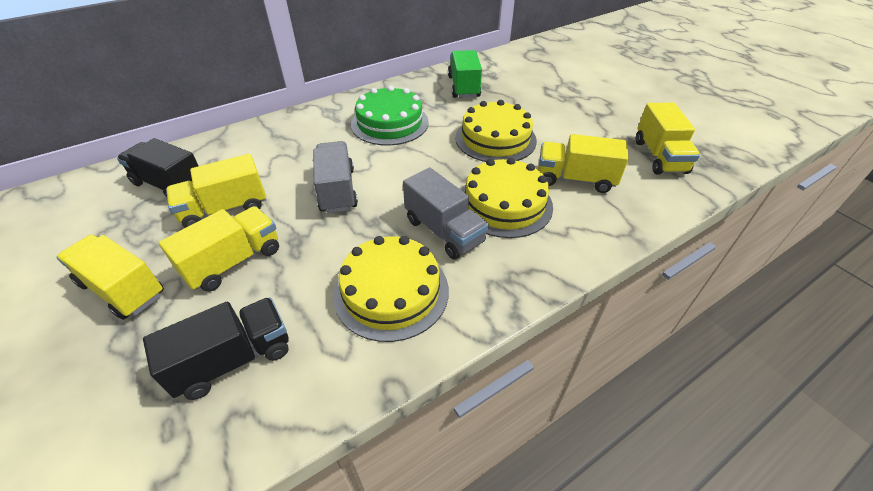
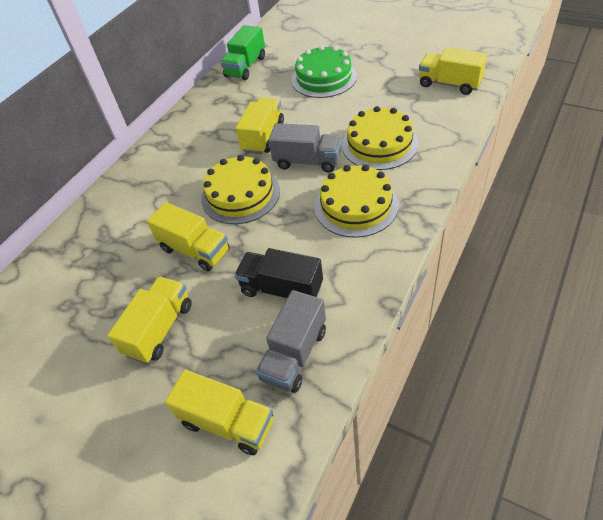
black truck: [117,138,198,198] [143,297,289,400] = 2 -> [235,248,323,298] = 1

